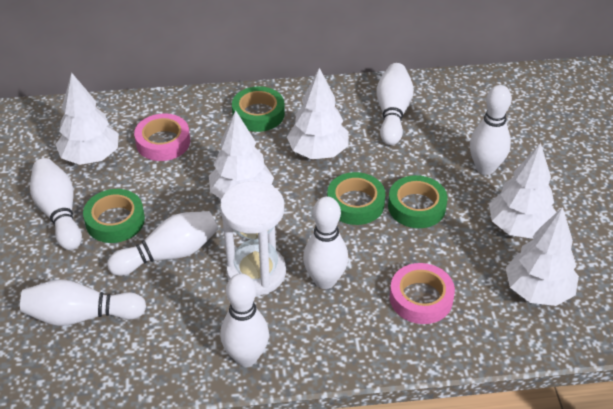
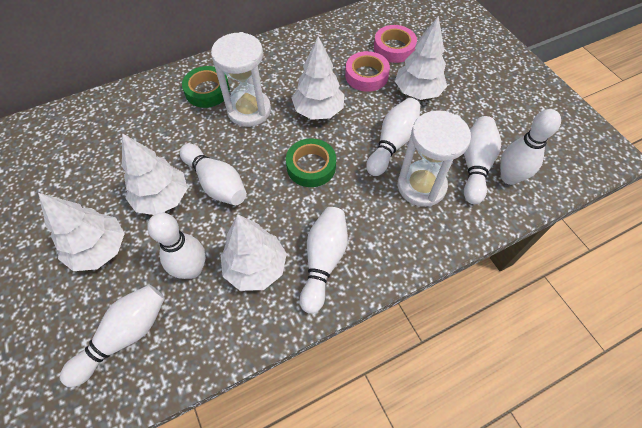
green tape: [83,189,145,243] [232,86,285,132] [327,172,385,225] [388,175,447,228] = 4 -> [182,66,230,108] [286,138,336,187] = 2
white hourglass: [220,181,286,295] = 1 -> [211,32,271,127] [398,110,471,207] = 2

